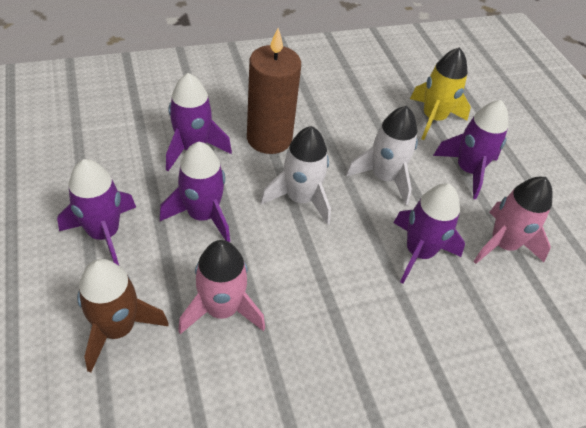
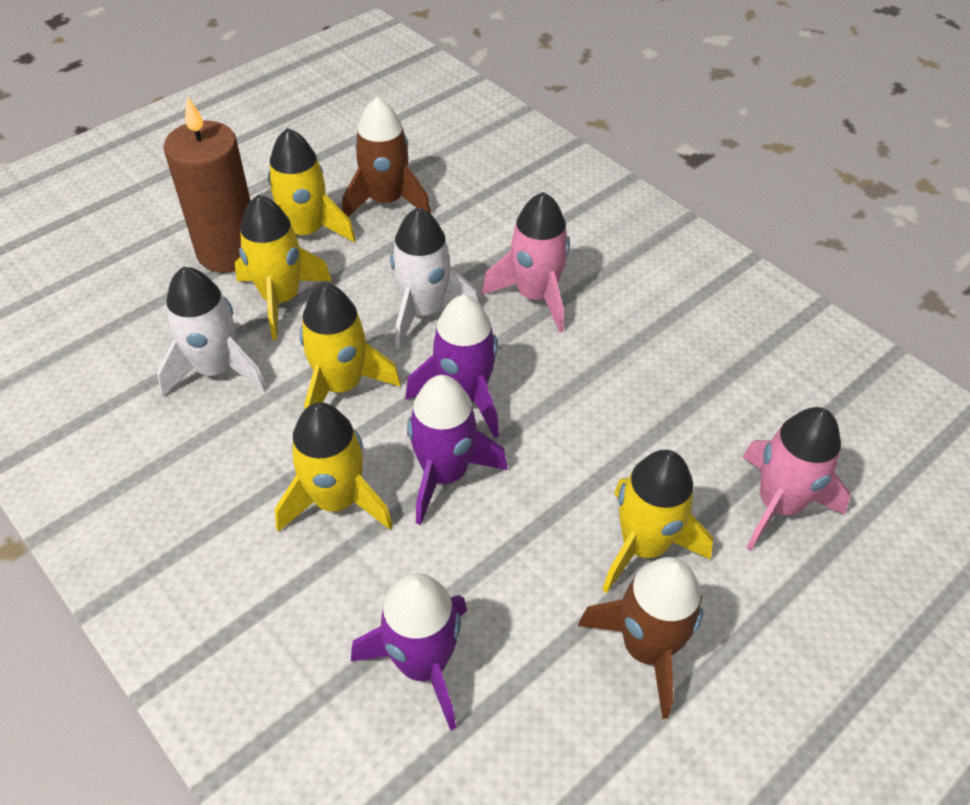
brown rocket: [77,259,169,373] = 1 -> [342,97,431,217] [578,557,703,719] = 2
purple rocket: [57,159,136,265] [160,142,230,242] [166,73,232,171] [393,184,465,284] [433,100,508,199] = 5 -> [351,573,467,731] [405,295,499,438] [407,375,508,525] = 3
yellow rocket: [410,47,471,140] = 1 -> [235,194,332,339] [268,128,356,243] [275,402,393,532] [299,284,401,409] [602,450,713,593] = 5

